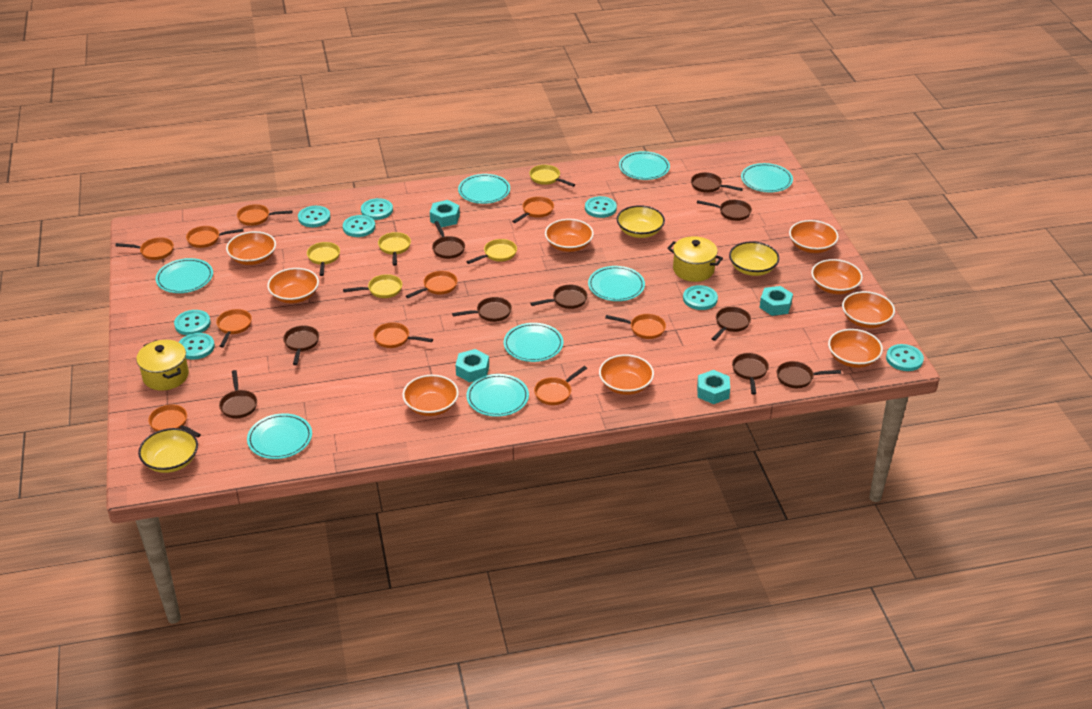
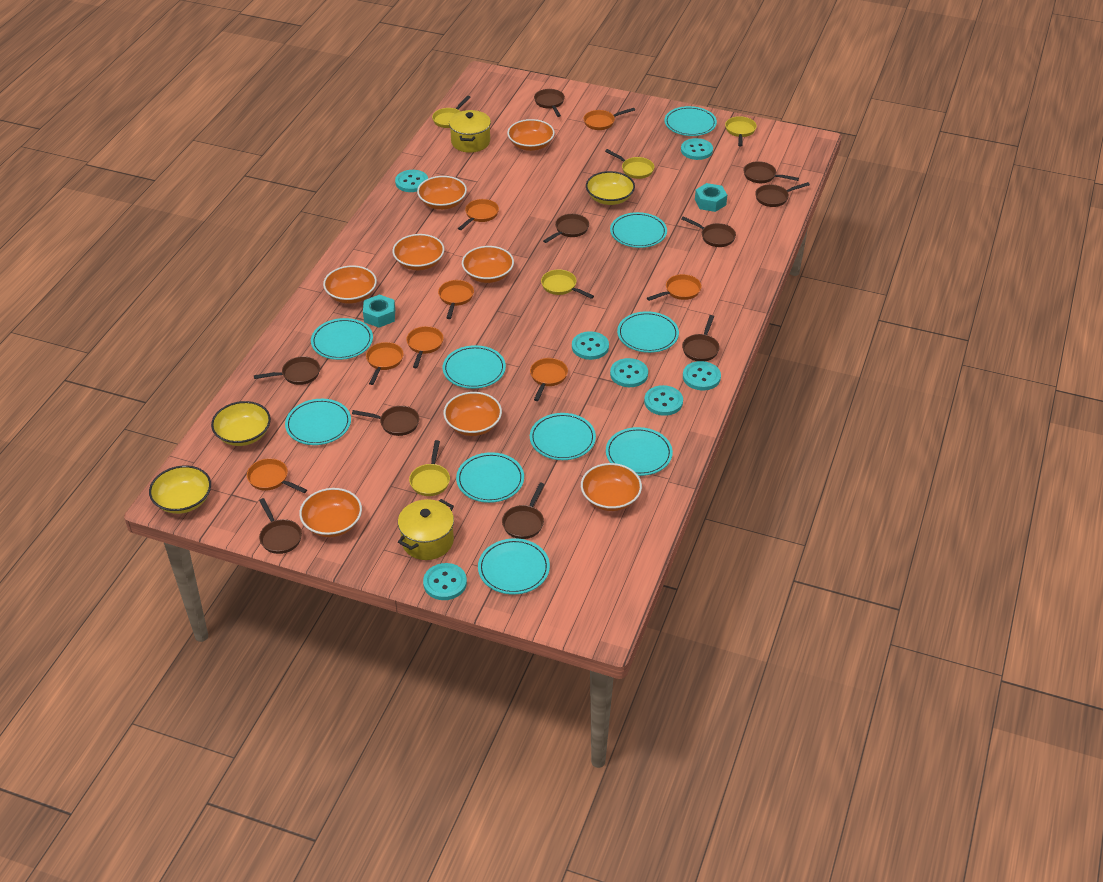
orange bowl: [226,231,276,265] [267,268,319,303] [402,375,459,416] [545,219,594,252] [599,354,654,395] [789,220,839,253] [811,259,863,294] [828,329,883,368] [842,291,895,328] = 9 -> [299,488,362,537] [323,265,377,304] [392,234,445,270] [417,176,467,210] [443,392,502,436] [462,246,514,283] [507,119,555,151] [581,463,642,511] = 8
orange pan: [115,237,174,260] [148,404,201,438] [186,226,243,248] [216,309,252,348] [237,204,293,226] [373,322,433,348] [406,271,458,298] [512,196,554,223] [534,366,587,405] [605,314,666,339] = 10 -> [247,458,307,493] [366,342,403,385] [406,326,444,368] [438,280,474,319] [458,199,499,230] [530,358,568,401] [584,108,635,130] [647,274,701,301] = 8
turquoise button: [174,310,211,335] [179,333,215,360] [298,206,331,227] [343,215,375,237] [361,198,393,220] [585,196,617,218] [683,285,718,310] [886,344,924,371] = 8 -> [395,170,428,192] [423,563,467,600] [572,331,609,360] [610,358,648,387] [644,385,683,416] [681,138,713,160] [683,361,721,390] = 7
turquoise nut: [430,200,460,227] [456,349,489,382] [697,370,730,404] [759,286,793,316] = 4 -> [363,294,395,328] [695,183,727,212] = 2
turquoise plate: [156,258,213,293] [247,413,312,459] [458,174,510,204] [466,374,529,417] [504,323,563,362] [588,266,645,301] [619,151,670,180] [741,163,793,192] = 8 -> [285,399,351,445] [311,318,373,360] [443,345,506,389] [456,452,524,503] [478,538,550,595] [530,413,596,460] [606,427,673,476] [610,212,667,248] [617,311,679,353] [664,106,717,136] = 10

